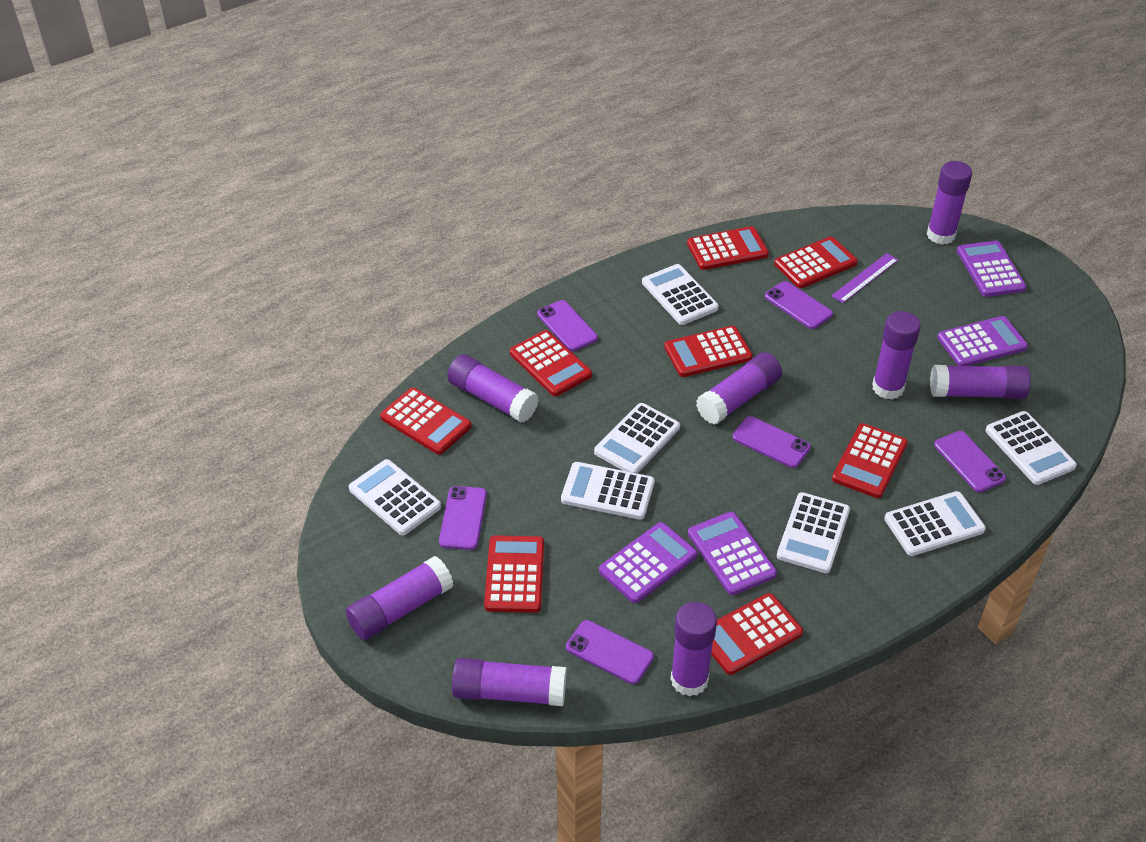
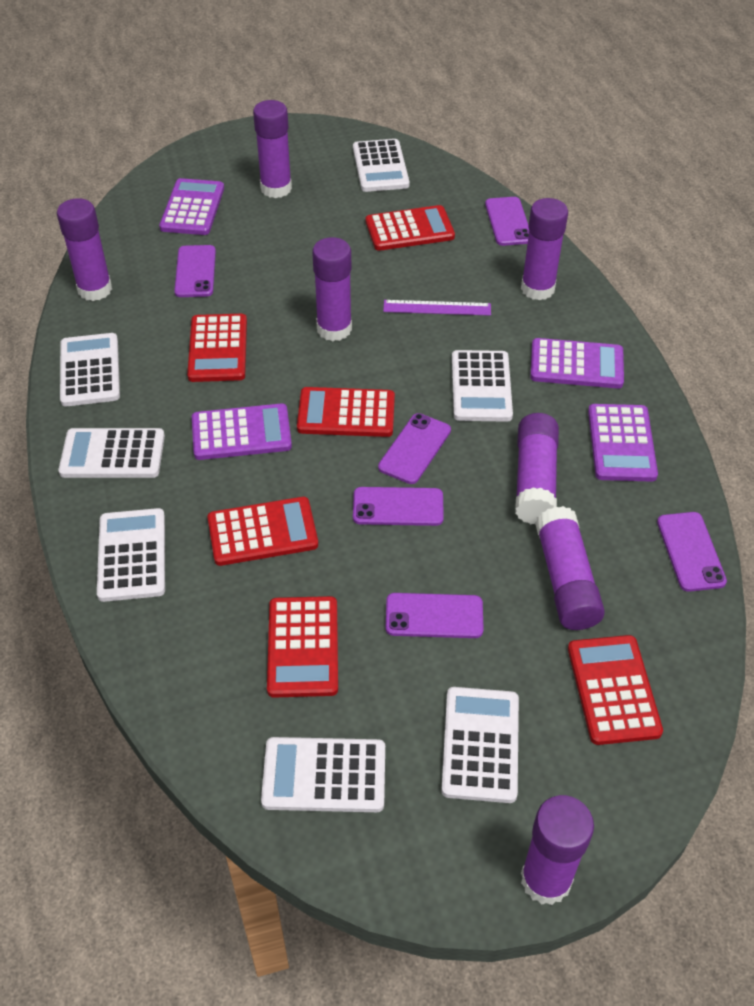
purple glue stick: [346,556,454,640] [447,354,539,422] [452,658,567,706] [671,602,717,696] [696,352,782,424] [872,311,921,399] [927,161,972,245] [930,365,1031,399] = 8 -> [57,198,112,301] [253,100,292,198] [312,237,352,341] [515,413,559,524] [521,198,568,300] [521,795,594,905] [535,506,605,630] = 7
red calculator: [380,388,472,455] [484,535,544,613] [510,330,592,396] [664,326,753,377] [687,226,769,270] [711,593,803,675] [774,236,858,288] [832,423,908,498] = 8 -> [187,314,247,382] [207,497,318,566] [267,596,338,698] [297,387,395,437] [366,205,455,251] [568,635,663,745] = 6

